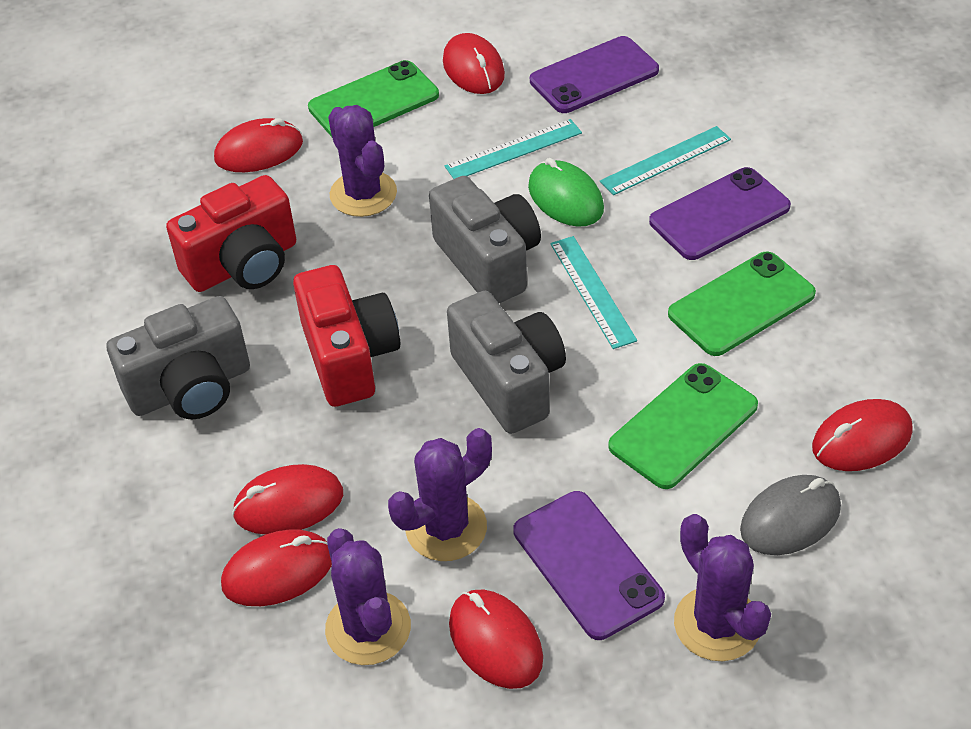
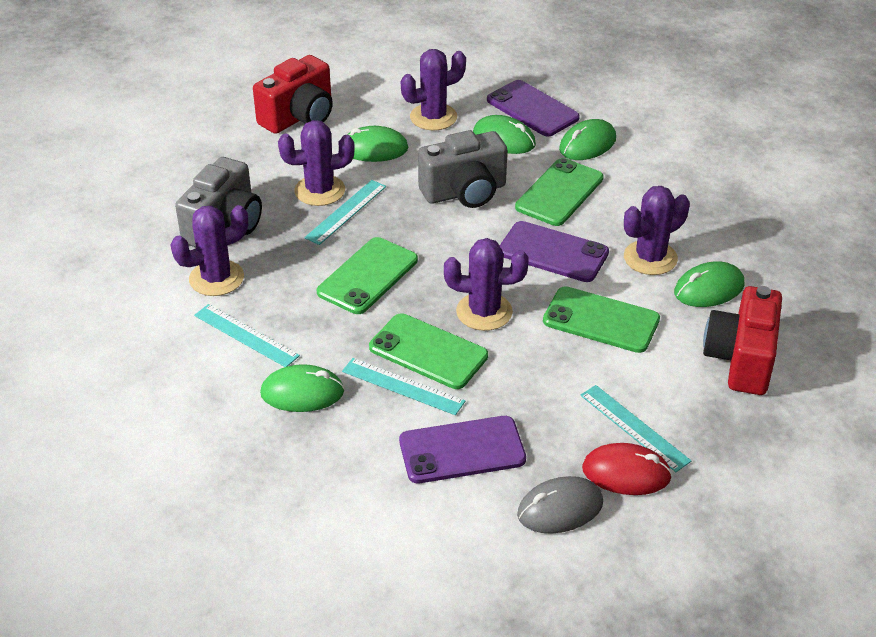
green mouse: [528,158,604,227] = 1 -> [260,364,344,412] [347,126,408,162] [473,115,536,154] [559,119,616,160] [674,261,745,307] = 5
green phone: [308,60,439,137] [608,363,758,489] [668,252,816,356] = 3 -> [317,237,418,314] [369,313,488,389] [515,158,604,226] [543,286,660,353] = 4
grey camera: [107,296,250,419] [429,176,541,303] [447,291,566,434] = 3 -> [175,157,262,247] [418,130,507,208] = 2
purple cactus: [325,528,411,665] [328,105,397,217] [388,428,492,561] [674,514,771,661] = 4 -> [171,205,248,296] [278,120,355,206] [401,49,466,130] [444,238,529,331] [624,186,690,275] = 5
red mouse: [214,118,303,172] [221,529,332,606] [232,464,343,535] [443,33,505,94] [449,589,543,689] [812,399,913,471] = 6 -> [582,443,672,495] = 1
turquoise ruler: [445,119,582,179] [550,236,637,349] [600,126,731,195] = 3 -> [194,304,300,367] [304,180,386,245] [342,358,465,415] [580,385,691,472] = 4

